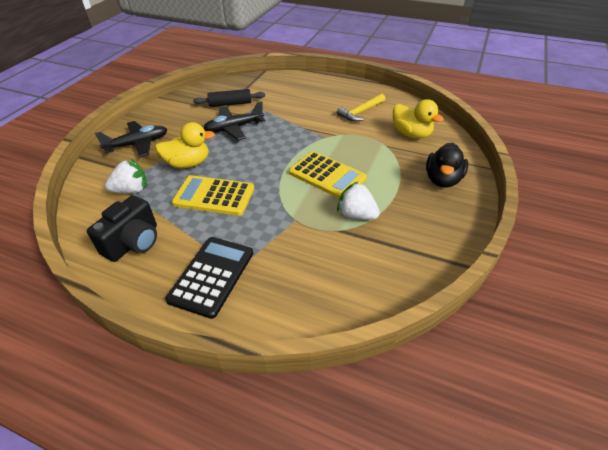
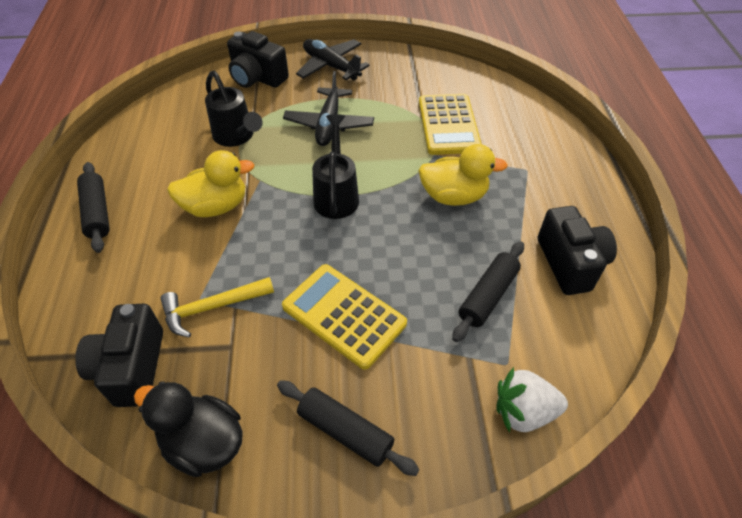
black calculator: [166,237,253,319] = 1 -> none = 0
black camera: [87,195,157,262] = 1 -> [75,304,163,407] [227,31,289,88] [538,206,617,295] = 3
black rolling pin: [193,89,265,107] = 1 -> [77,162,110,253] [277,380,420,476] [452,241,524,342] = 3
black watering can: none = 0 -> [205,71,263,147] [312,114,359,219] = 2
white strawberry: [105,159,147,193] [337,181,380,220] = 2 -> [496,367,568,433] = 1

